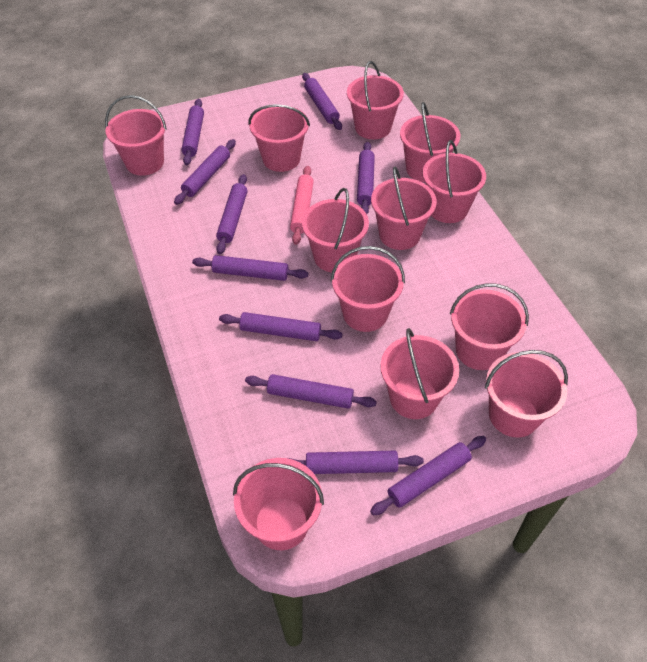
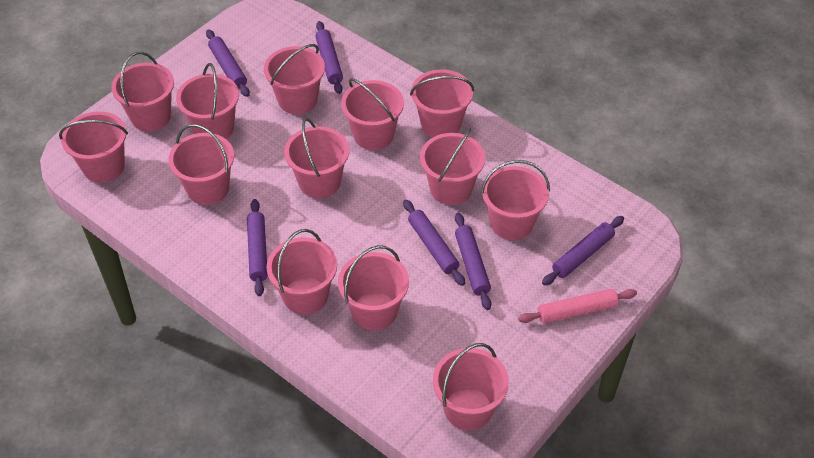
pink bucket: [105,95,167,176] [233,458,324,550] [249,104,310,172] [302,188,369,272] [331,246,405,332] [347,61,404,139] [371,167,437,250] [380,328,459,419] [400,102,460,182] [423,140,486,223] [450,283,529,370] [485,350,568,438] = 12 -> [59,112,128,183] [111,52,174,131] [168,124,234,205] [176,63,239,139] [264,44,325,114] [266,229,337,315] [284,118,349,198] [338,245,409,330] [341,78,404,150] [410,70,474,137] [420,128,485,205] [433,343,509,430] [481,160,550,240] = 13
purple rolling pin: [174,139,236,205] [181,99,204,165] [192,255,308,281] [216,174,247,254] [219,312,343,341] [245,374,377,409] [288,451,424,474] [302,73,342,130] [357,142,375,214] [370,436,486,515] = 10 -> [206,29,250,97] [247,199,268,296] [315,21,343,94] [403,200,465,286] [455,213,491,310] [542,216,624,285] = 6

